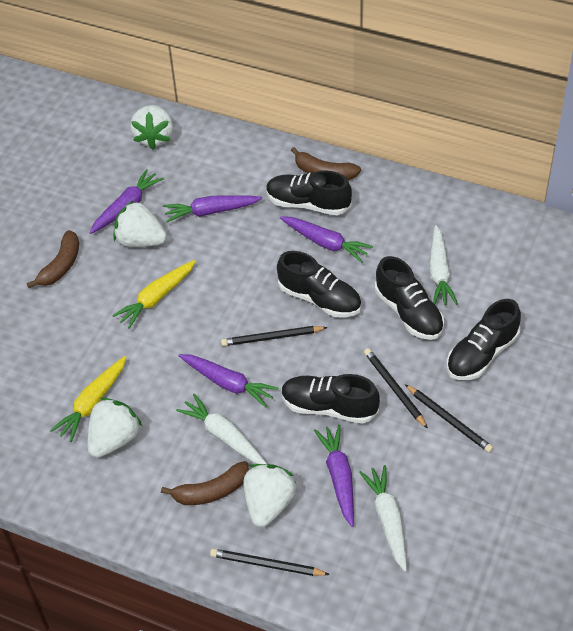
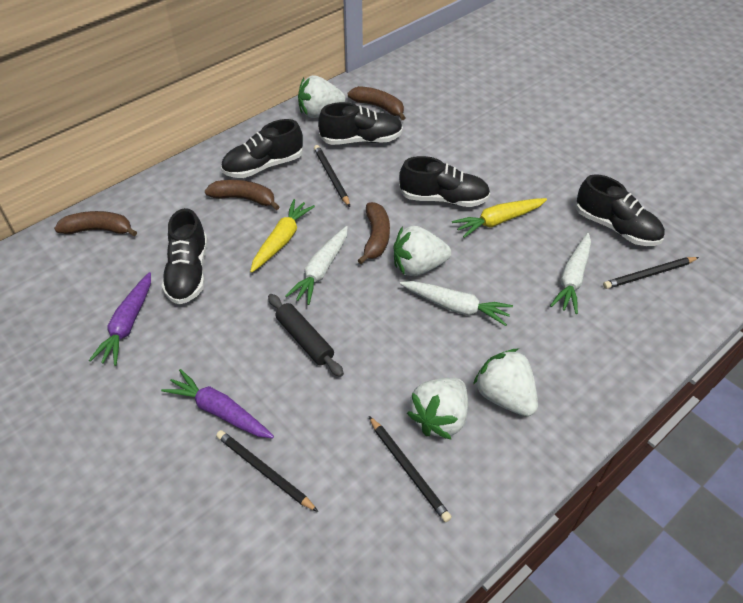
black rolling pin: none = 0 -> [268,294,344,377] = 1
brown banana: [27,230,79,288] [161,461,249,505] [291,147,361,180] = 3 -> [54,211,137,236] [205,180,280,210] [348,86,406,120] [358,202,390,264] = 4
purple carrot: [89,169,164,234] [163,195,262,222] [179,354,279,408] [280,217,373,263] [314,424,354,527] = 5 -> [89,272,151,366] [161,369,274,438] = 2

